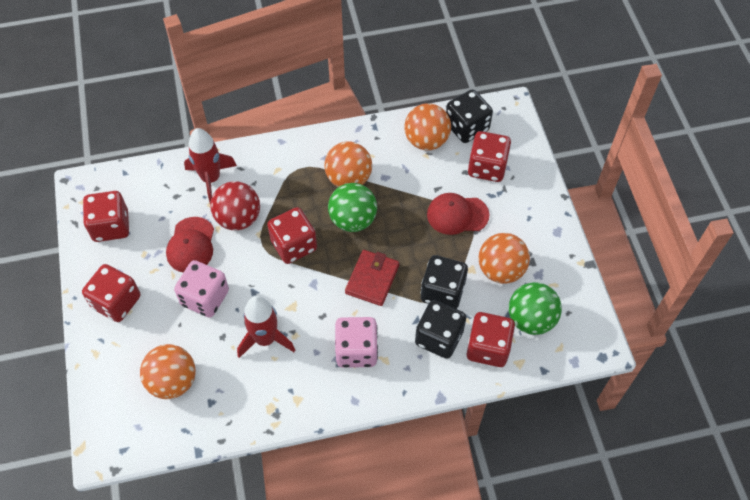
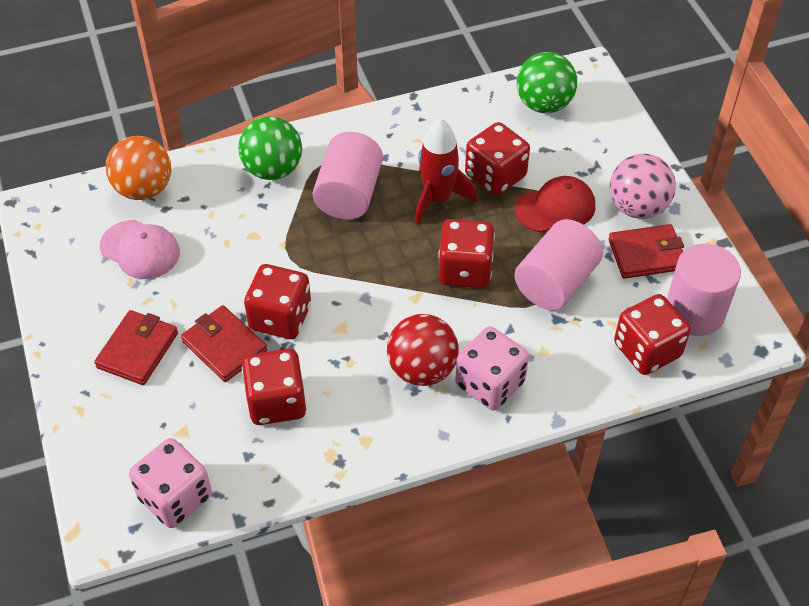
black dice: [415,300,466,359] [421,255,468,309] [446,89,493,143] = 3 -> none = 0
orange ball: [140,344,196,399] [324,142,372,187] [404,103,451,150] [479,233,530,284] = 4 -> [106,136,171,200] = 1
pink ball: none = 0 -> [610,154,676,219] = 1
pink cap: none = 0 -> [100,220,180,279] = 1
pink cylinder: none = 0 -> [313,132,383,220] [514,219,603,310] [667,244,741,336] = 3
red cap: [166,217,214,273] [427,193,489,235] = 2 -> [515,176,595,232] = 1
red rocket: [184,128,237,203] [237,296,295,358] = 2 -> [415,118,478,225] = 1
red wallet: [345,250,399,306] = 1 -> [94,310,178,385] [181,305,267,382] [608,224,684,279] = 3

